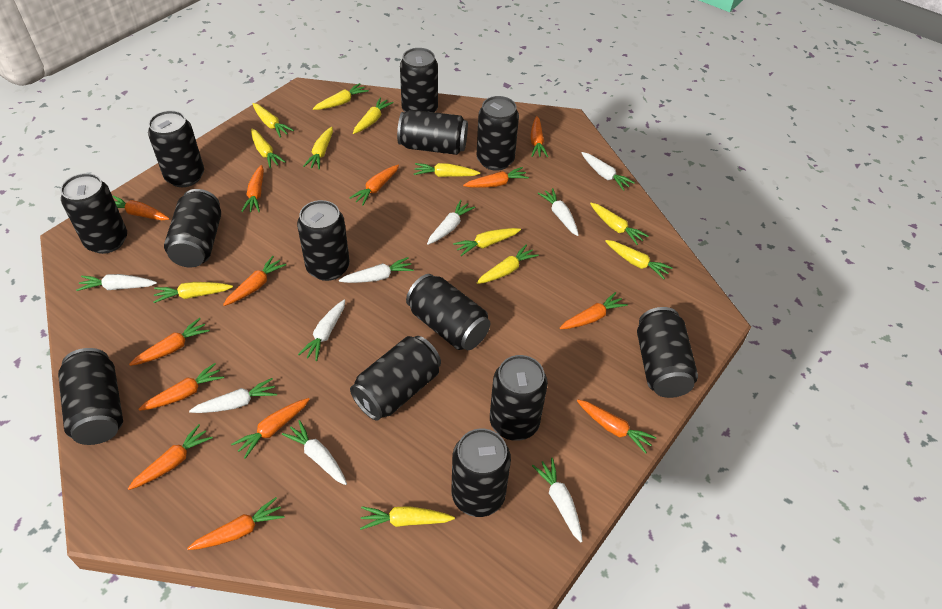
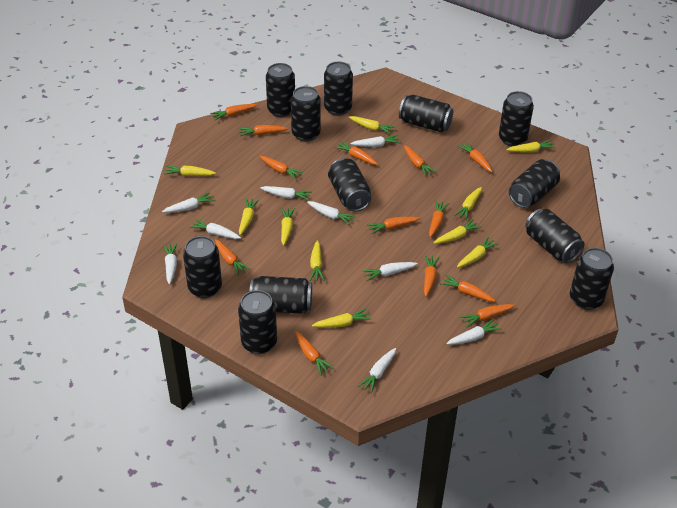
black can: [58,348,123,445] [61,173,127,254] [148,110,204,187] [164,189,221,267] [297,200,350,281] [350,336,441,421] [397,110,468,155] [400,48,438,112] [406,274,490,350] [452,429,511,517] [477,96,519,171] [490,355,548,441] [637,307,698,398] = 13 -> [183,236,222,298] [238,290,277,354] [250,276,312,314] [266,63,295,117] [291,86,321,141] [324,62,353,116] [328,158,371,212] [399,95,453,132] [499,91,534,146] [509,159,560,208] [525,209,584,263] [570,248,614,310] = 12
yellow carrot: [153,282,233,303] [251,128,286,168] [253,103,294,138] [303,127,333,169] [313,83,369,110] [353,97,394,134] [360,506,455,530] [414,163,480,177] [453,228,521,256] [477,245,539,284] [590,203,648,245] [605,240,673,279] = 12 -> [164,166,216,176] [239,198,259,235] [281,208,295,246] [310,240,325,281] [312,308,371,328] [349,116,395,134] [434,219,482,244] [454,187,482,220] [457,237,499,268] [506,140,556,153] = 10

